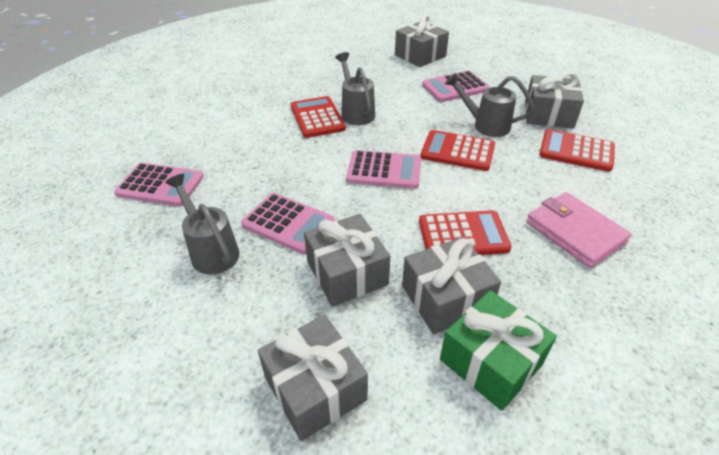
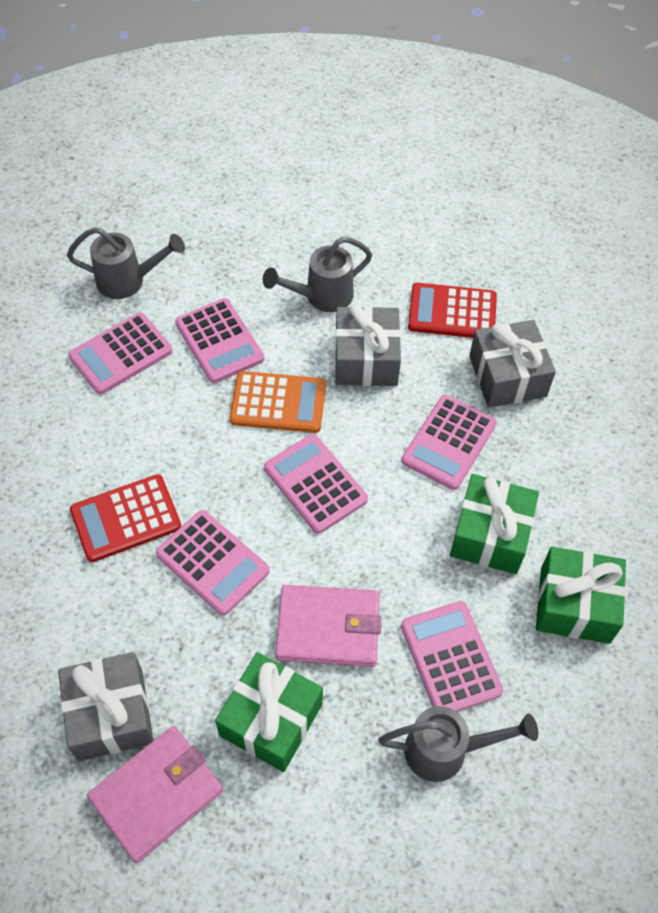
green gift: [440,290,557,411] = 1 -> [215,652,323,772] [450,474,539,574] [536,547,626,644] = 3
grey gift: [258,315,368,441] [304,214,390,307] [395,15,449,67] [402,237,501,334] [525,71,584,129] = 5 -> [58,652,154,761] [335,304,401,386] [469,320,556,408] = 3
orange calculator: none = 0 -> [229,371,326,433] = 1
pink calculator: [114,163,204,206] [241,193,335,254] [346,150,421,189] [422,71,489,102] = 4 -> [68,312,173,394] [156,510,270,616] [175,298,264,383] [264,434,368,534] [401,395,497,490] [401,601,503,712] = 6
pink wallet: [526,192,632,268] = 1 -> [87,726,223,863] [275,585,381,667] = 2
red calculator: [291,96,346,138] [419,210,512,255] [421,130,495,171] [539,129,615,172] = 4 -> [70,474,181,562] [408,283,497,338] = 2

